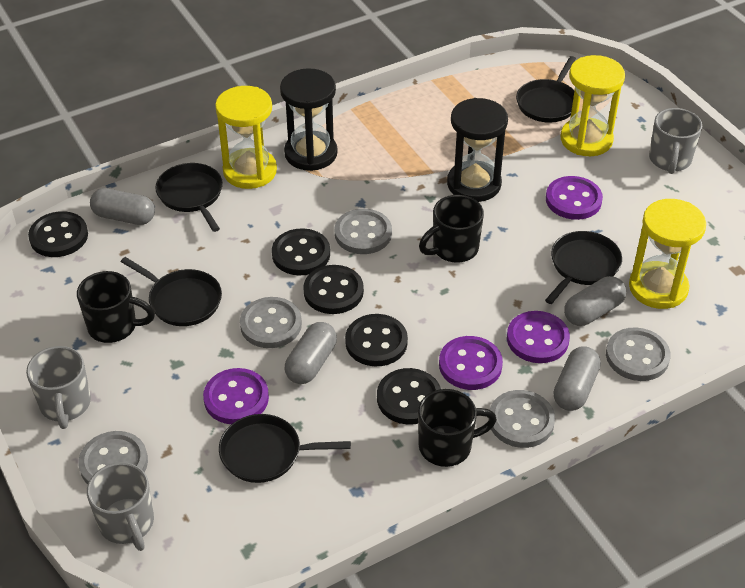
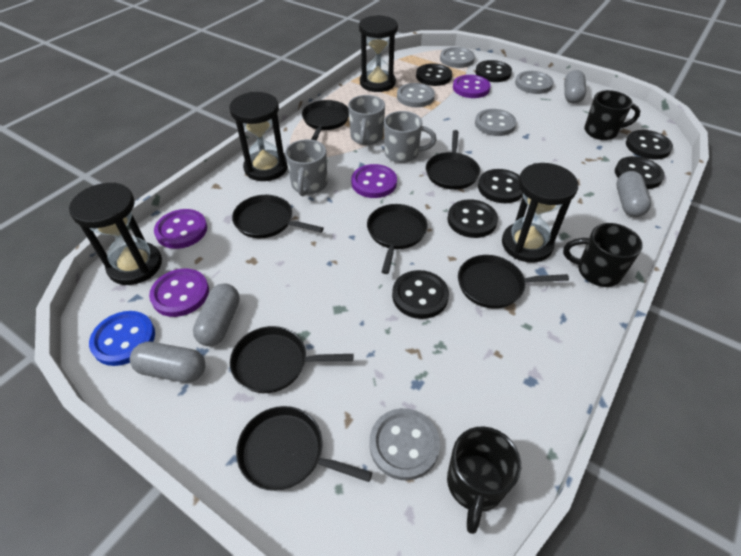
black button: [28,211,88,257] [272,228,330,276] [303,265,364,314] [345,314,408,366] [377,368,441,425] = 5 -> [392,270,449,319] [416,63,452,86] [447,199,498,238] [475,60,512,82] [478,169,523,203] [615,156,665,189] [626,130,673,160] = 7
black hourglass: [280,68,338,171] [447,98,508,202] = 2 -> [69,183,162,285] [229,92,288,181] [359,15,398,92] [502,163,578,263] = 4
black pan: [121,257,222,326] [155,163,223,232] [219,414,351,483] [516,56,576,123] [545,231,622,304] = 5 -> [230,326,353,393] [232,195,324,238] [236,406,372,491] [302,100,349,141] [367,204,427,274] [426,130,480,190] [458,255,569,309] = 7
blue button: none = 0 -> [89,311,155,366] = 1
yellow hourglass: [215,86,277,189] [561,55,625,156] [629,199,706,309] = 3 -> none = 0

